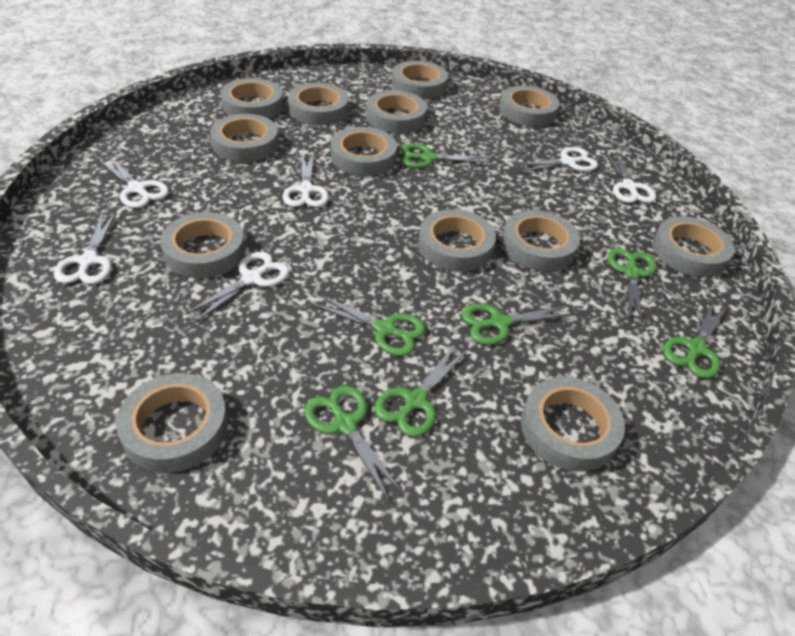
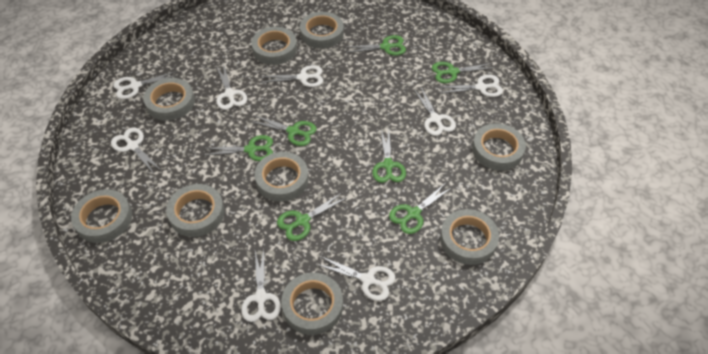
grey tape: [116,373,228,473] [160,212,245,278] [210,114,279,162] [221,78,283,119] [288,83,349,125] [331,127,397,176] [366,90,427,134] [392,61,448,99] [418,209,496,272] [499,85,560,127] [502,210,580,271] [521,377,625,472] [652,216,735,277] = 13 -> [71,189,132,243] [143,78,195,121] [166,184,225,237] [251,27,297,65] [255,152,309,202] [281,273,343,335] [300,12,344,48] [440,209,499,265] [472,123,526,170] = 9
white scissors: [54,212,116,284] [99,155,169,208] [185,252,289,323] [283,152,329,207] [513,147,598,173] [605,151,656,203] = 6 -> [111,128,162,174] [113,71,179,99] [216,63,247,110] [241,250,281,322] [259,65,323,87] [316,256,395,301] [414,87,456,136] [437,75,503,97] = 8

